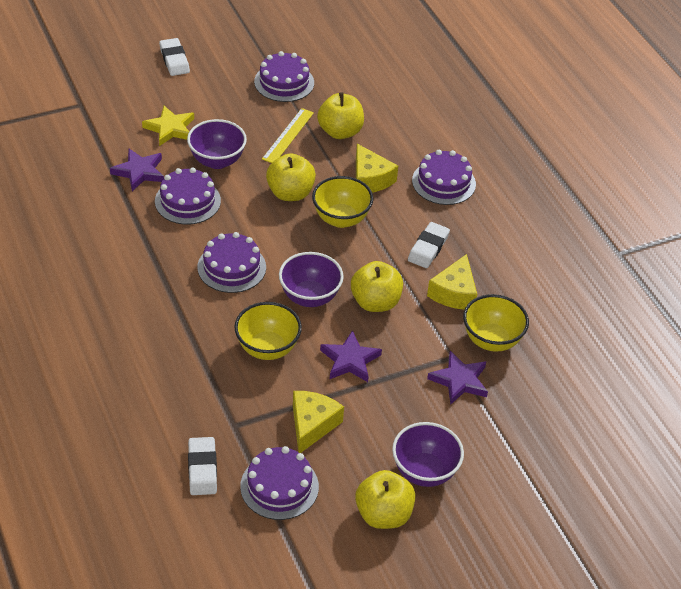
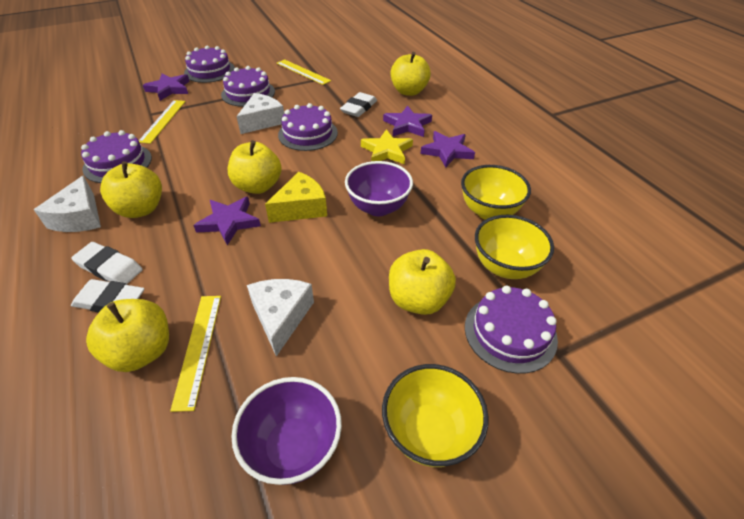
purple bowl: [187,119,247,169] [279,252,344,307] [392,422,464,487] = 3 -> [231,377,342,485] [345,161,413,216] = 2
purple star: [110,149,164,191] [320,330,382,382] [427,351,488,405] = 3 -> [143,73,190,101] [193,197,261,245] [383,105,432,137] [420,131,475,167] = 4
white cheese: none = 0 -> [34,176,101,232] [236,93,284,134] [247,279,314,357] = 3
yellow apple: [266,153,316,201] [317,92,364,139] [351,261,403,312] [355,470,415,529] = 4 -> [86,299,169,372] [100,161,162,218] [228,140,282,194] [389,249,456,315] [391,52,431,96] = 5
yellow cheese: [293,391,344,453] [356,144,398,193] [427,254,477,310] = 3 -> [265,172,327,223] = 1
yellow ruler: [262,108,314,163] = 1 -> [139,100,186,144] [170,296,221,412] [277,59,331,85] = 3

